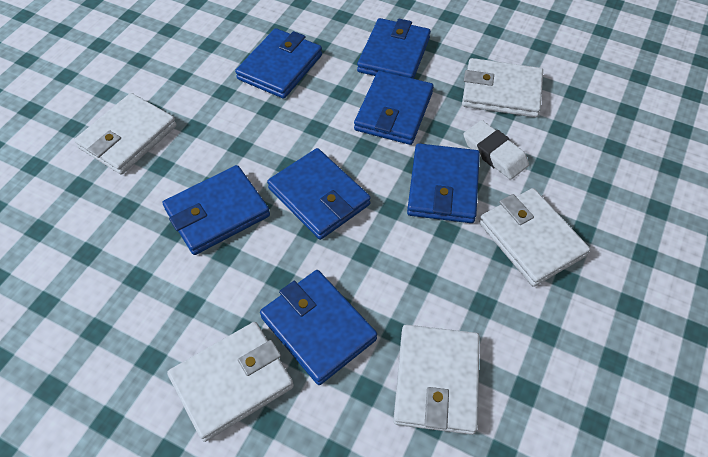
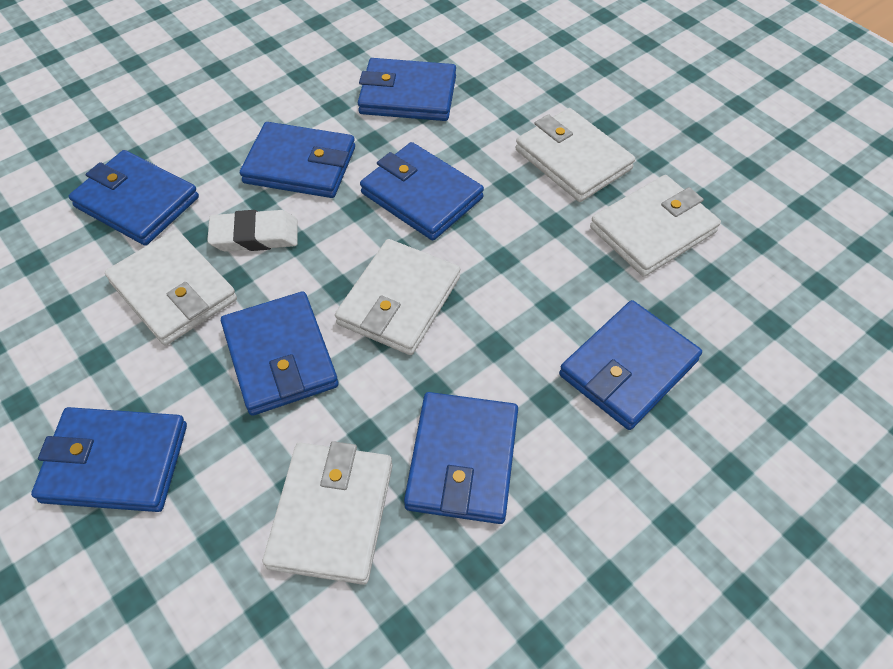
blue wallet: [163,165,270,255] [235,28,322,99] [260,270,377,385] [267,148,371,240] [354,71,434,145] [357,18,431,79] [407,143,480,223] = 7 -> [31,407,187,512] [69,150,199,246] [221,291,339,416] [240,122,355,198] [358,58,456,121] [360,142,484,241] [404,392,518,524] [559,300,702,430] = 8

